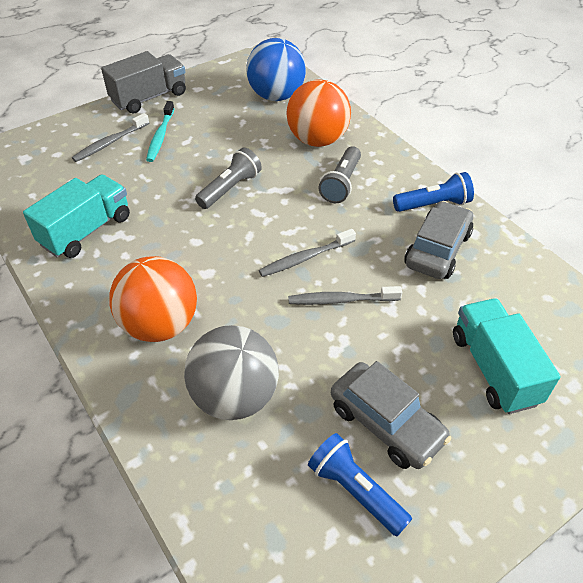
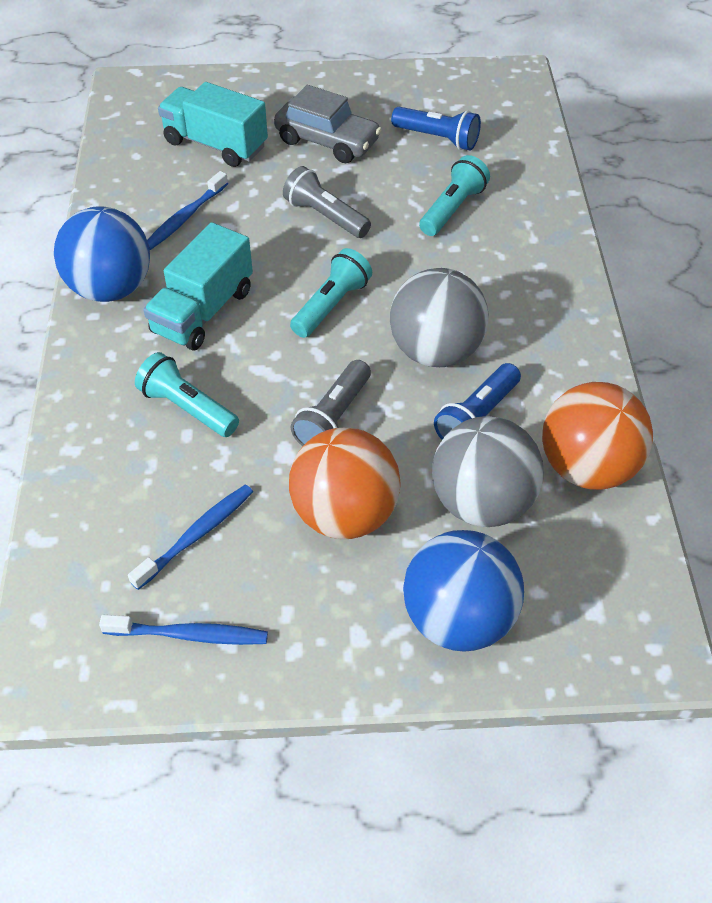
blue ball: [246,38,306,101] = 1 -> [54,206,150,302] [403,530,524,652] = 2
blue toothbrush: none = 0 -> [99,615,268,645] [128,484,253,590] [147,171,228,250] = 3
grey ball: [184,325,279,420] = 1 -> [390,268,489,367] [432,416,544,527] = 2
grey car: [331,361,451,469] [404,201,473,279] = 2 -> [274,85,382,163] = 1
grey toothbrush: [72,113,149,162] [259,229,356,277] [288,286,402,305] = 3 -> none = 0
grey truck: [101,51,186,113] = 1 -> none = 0
turquoise flashlight: none = 0 -> [135,352,239,437] [290,248,372,338] [419,155,490,236] = 3
turquoise toothbrush: [146,101,174,162] = 1 -> none = 0

